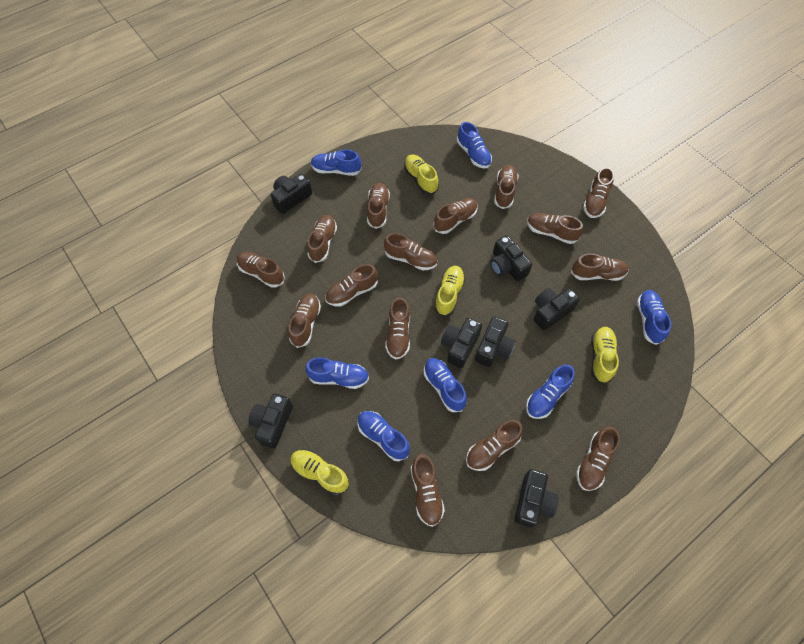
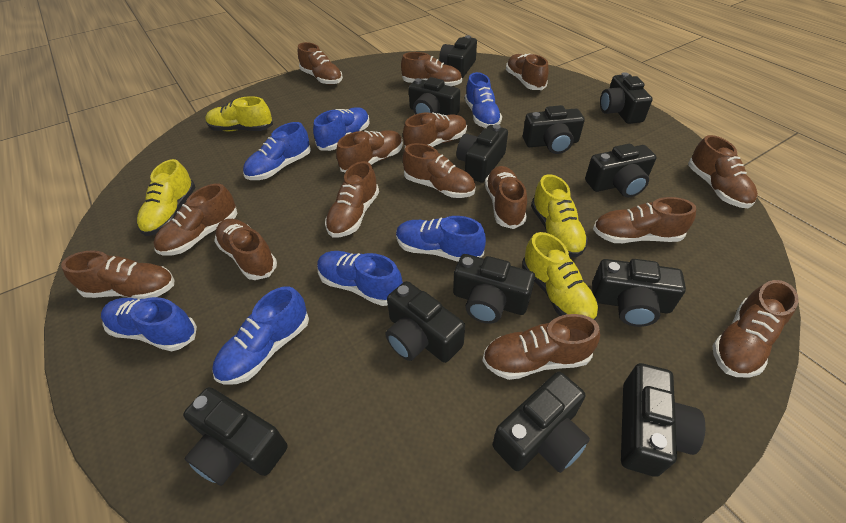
black camera: [248,394,293,448] [271,174,312,214] [441,318,482,368] [475,316,516,367] [490,235,532,281] [515,469,559,528] [534,288,580,330] = 7 -> [183,387,288,486] [386,281,465,363] [409,77,460,115] [439,35,477,78] [453,254,535,324] [456,124,508,183] [493,372,590,473] [523,105,585,154] [585,144,656,198] [592,259,686,327] [600,72,653,124] [621,363,705,477] = 12

